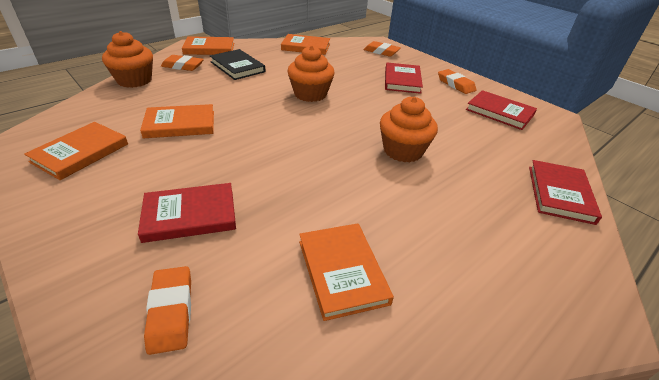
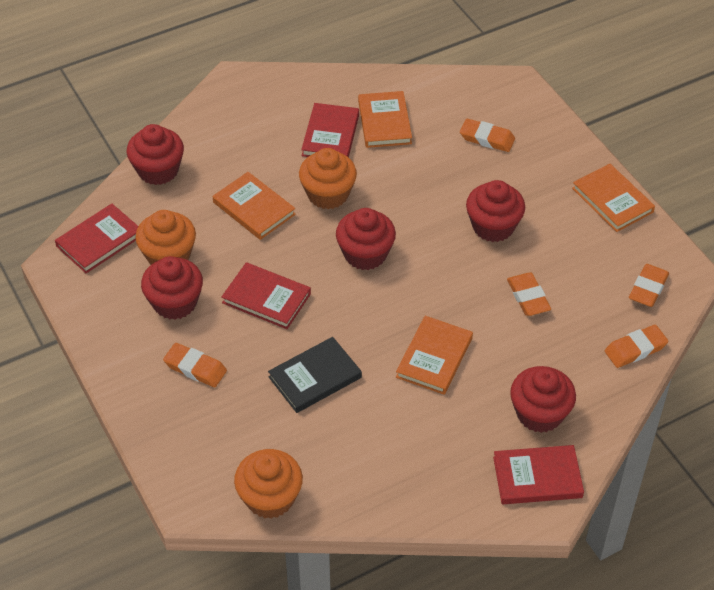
orange book: [24,122,128,180] [140,104,214,138] [182,36,234,55] [281,34,330,55] [299,223,394,321] = 5 -> [213,172,296,240] [358,91,412,148] [396,316,473,395] [572,164,655,232] = 4
orange eraser: [144,266,191,355] [161,55,204,71] [364,41,401,57] [438,69,476,94] = 4 -> [163,343,227,387] [460,119,515,152] [507,273,551,316] [605,325,668,368] [629,264,669,307] = 5
red cupcake: none = 0 -> [127,124,184,185] [141,256,203,320] [336,208,396,270] [466,180,525,242] [510,366,576,433] = 5

